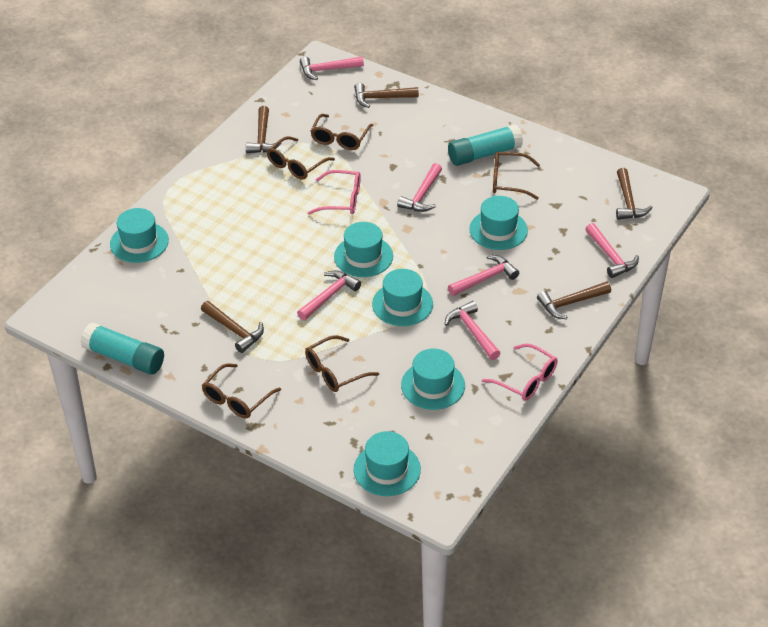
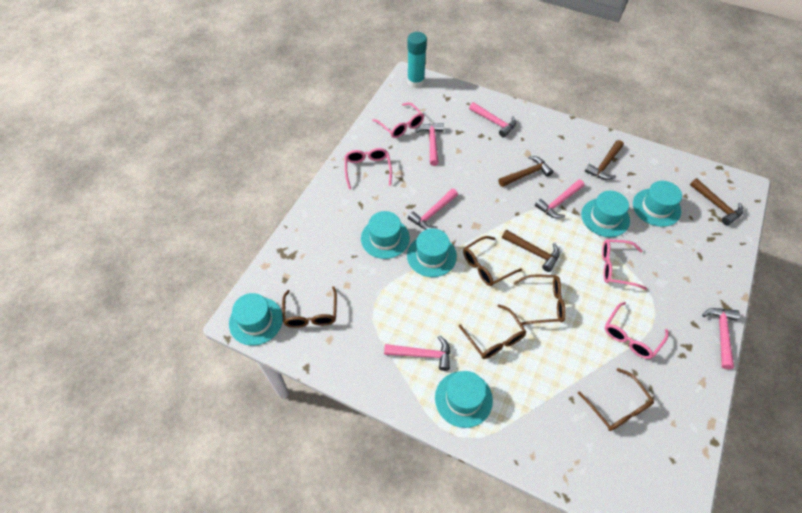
brown hammer: [201,301,264,353] [246,106,282,153] [354,83,419,108] [537,281,611,319] [616,168,653,220] = 5 -> [498,156,553,187] [502,230,560,272] [585,140,624,180] [690,178,743,225] = 4
pink glasses: [308,170,361,215] [482,343,558,401] = 2 -> [345,148,392,189] [372,102,424,138] [602,239,647,290] [605,302,669,359] = 4
turquoise glue stick: [81,322,164,375] [448,124,523,166] = 2 -> [407,32,427,88] = 1

